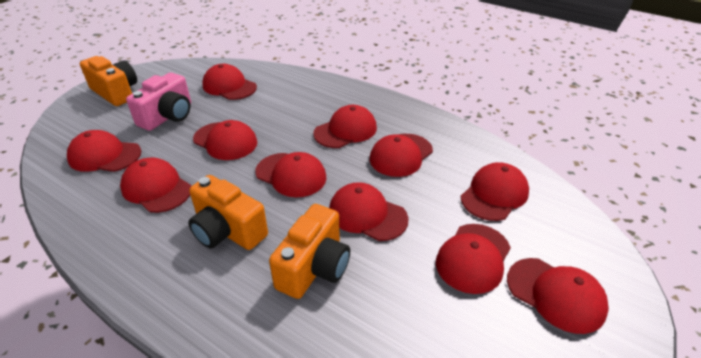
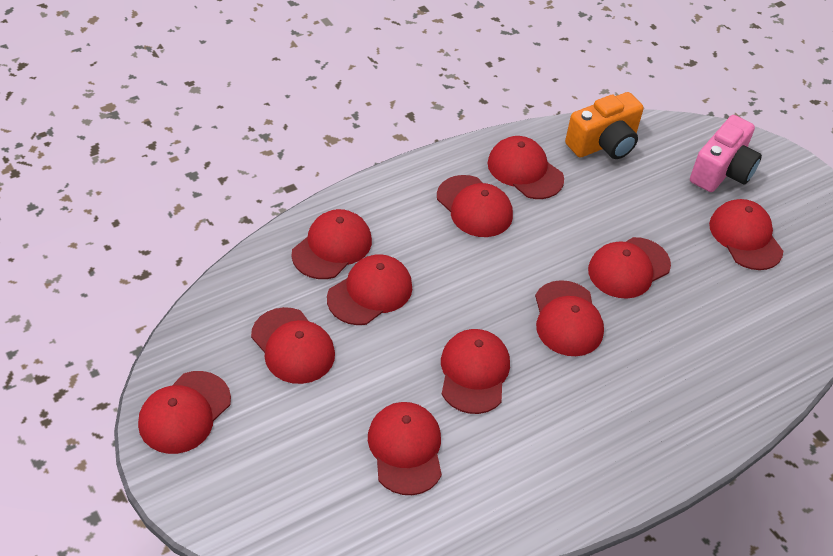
orange camera: [80,56,137,106] [188,175,268,250] [269,204,350,299] = 3 -> [565,92,644,159] = 1

